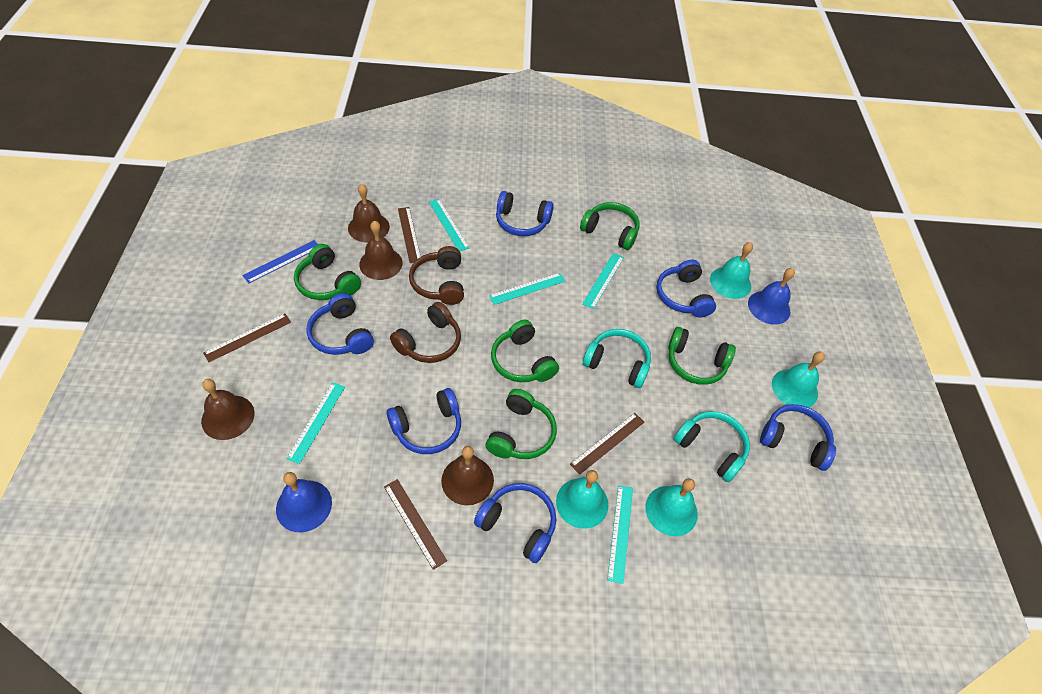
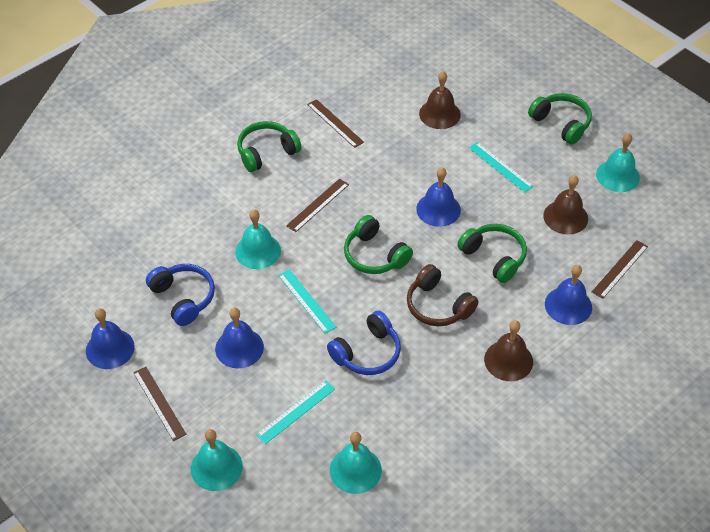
blue bell: [276,472,332,532] [748,268,795,325] = 2 -> [86,308,135,369] [215,308,264,368] [416,167,461,227] [545,265,592,325] = 4
blue headphones: [306,293,374,355] [387,388,461,454] [474,483,556,563] [496,191,554,236] [656,260,716,317] [760,404,836,471] = 6 -> [146,264,215,326] [327,311,401,375] = 2
blue ruler: [242,240,318,283] = 1 -> none = 0
brown bell: [201,379,255,440] [348,184,390,243] [359,221,403,280] [441,446,494,505] = 4 -> [419,71,461,129] [484,320,533,381] [543,175,588,235] = 3
brown headphones: [390,302,461,363] [409,246,464,305] = 2 -> [407,264,478,326] = 1
green headphones: [294,244,361,300] [486,389,557,459] [491,320,559,382] [580,202,640,250] [668,327,736,385] = 5 -> [237,121,301,172] [344,215,413,274] [457,224,527,283] [528,93,592,145] = 4
turquoise headphones: [583,329,651,388] [674,411,750,482] = 2 -> none = 0
turquoise ruler: [286,382,345,464] [429,199,469,251] [489,273,565,305] [582,253,624,309] [607,485,633,584] = 5 -> [256,380,335,444] [278,269,336,334] [469,142,534,192] = 3

